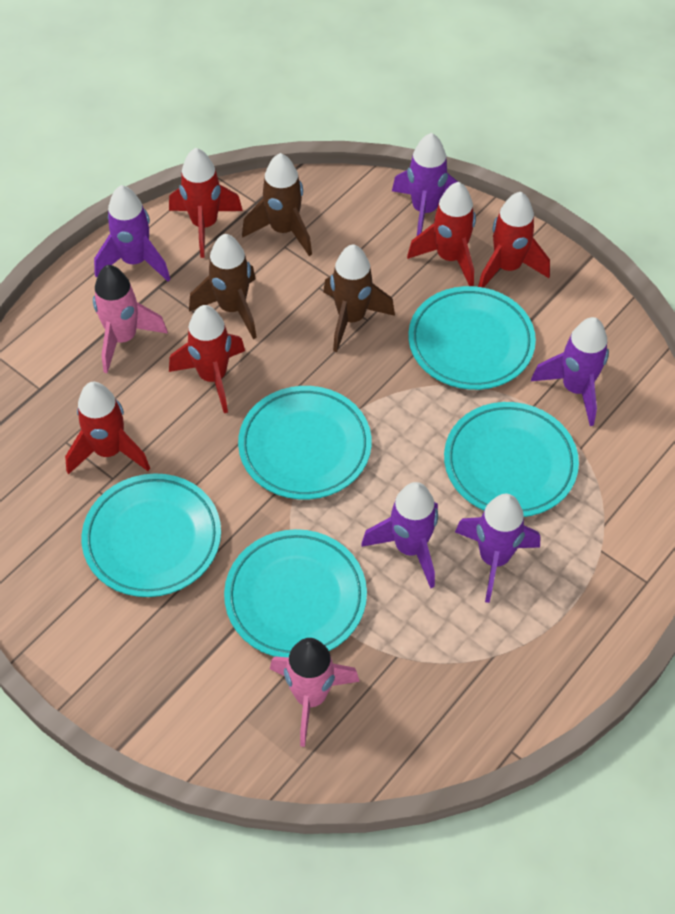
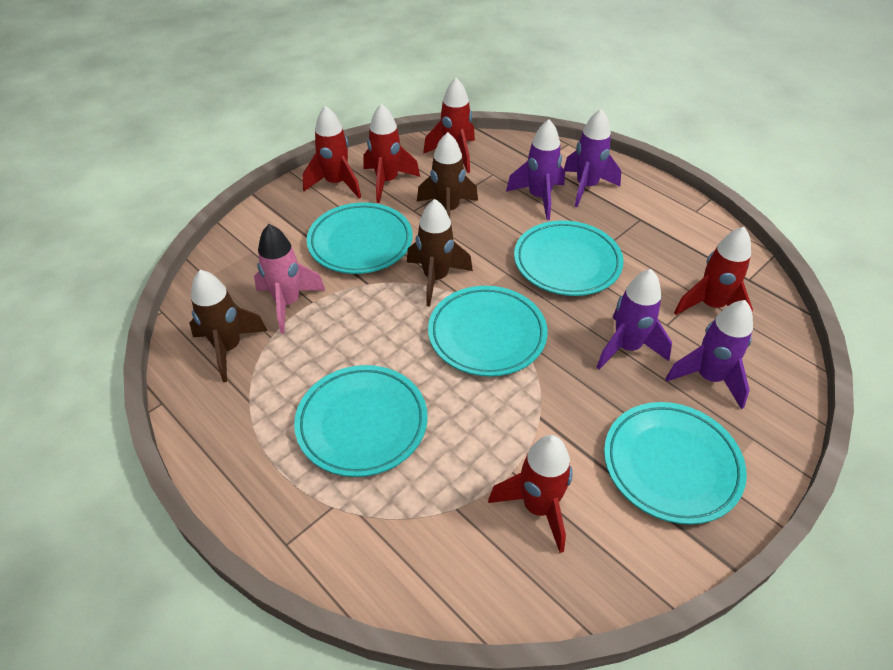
pink rocket: [93,265,168,373] [270,638,360,747] = 2 -> [254,224,326,334] = 1
purple rocket: [94,185,170,281] [361,482,438,588] [392,133,458,236] [455,494,540,603] [531,317,609,426] = 5 -> [506,119,565,220] [564,109,621,207] [597,269,672,370] [665,300,753,409] = 4

